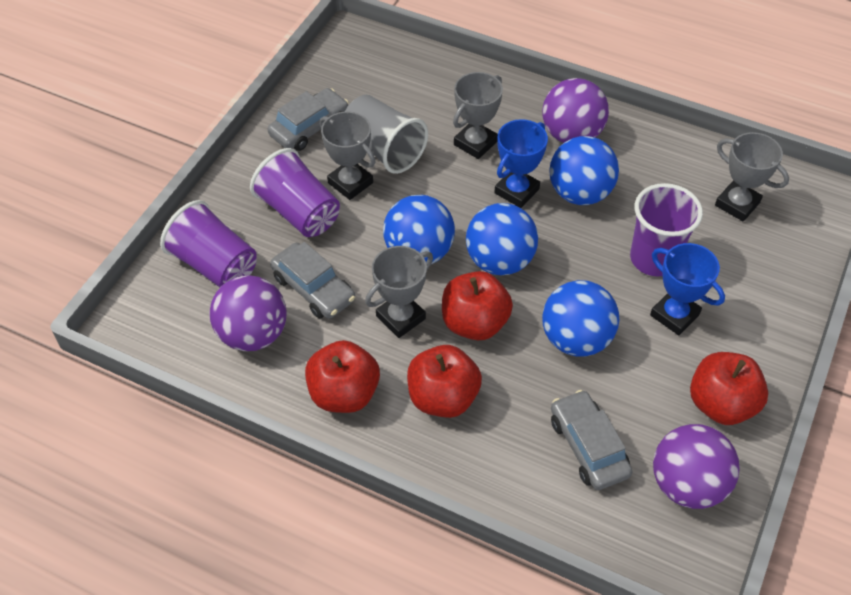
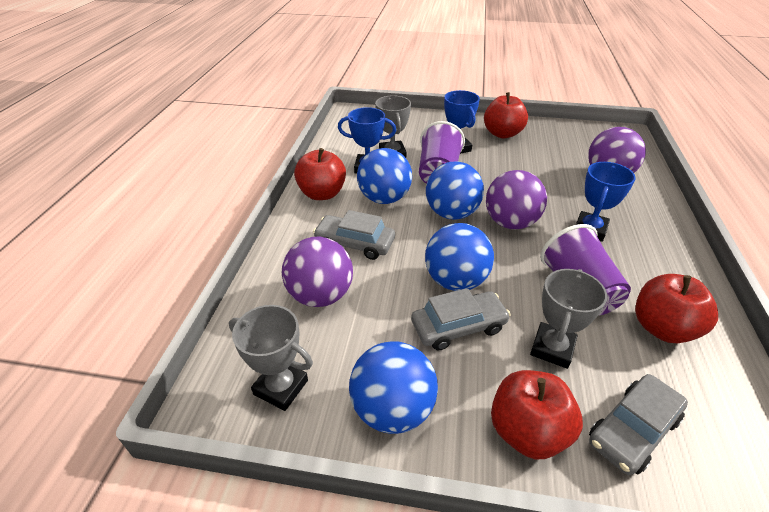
blue trophy: [494,119,548,208] [650,243,725,335] = 2 -> [338,107,396,174] [444,90,480,154] [576,162,636,242] = 3
grey cup: [345,95,428,174] = 1 -> none = 0
grey trophy: [320,111,376,200] [365,246,433,338] [453,72,503,159] [715,132,789,222] = 4 -> [229,305,313,411] [375,95,411,158] [530,269,607,369] = 3
purple cup: [160,200,257,287] [250,148,340,237] [630,183,703,277] = 3 -> [419,121,465,184] [540,224,631,316] = 2

